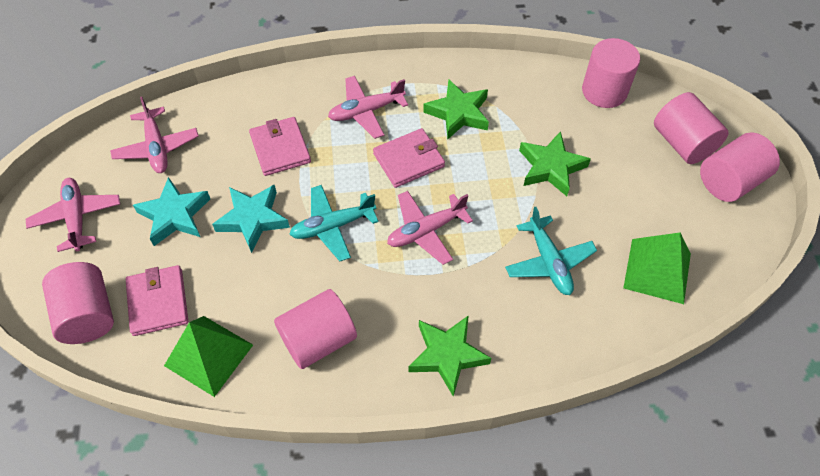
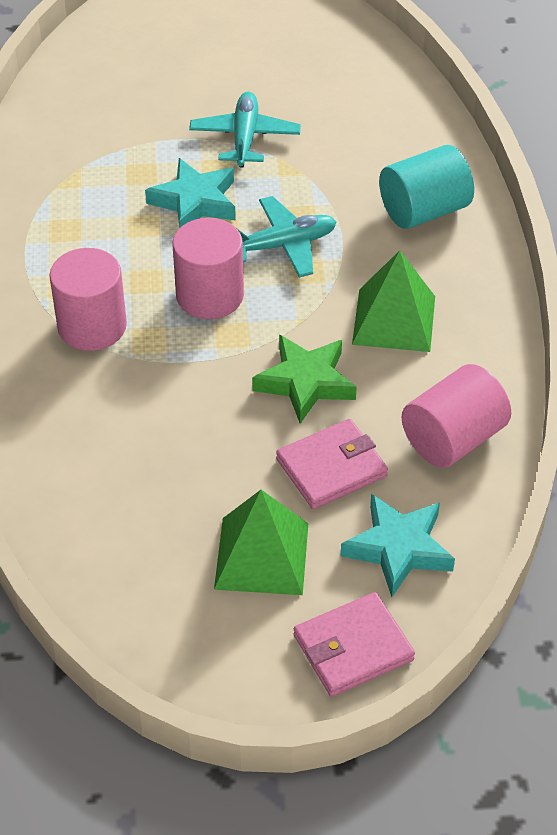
green star: [408,315,491,397] [423,79,489,140] [519,131,591,196] = 3 -> [252,335,357,424] = 1
pink cylinder: [42,262,114,344] [274,289,357,369] [582,38,640,108] [654,92,729,164] [700,132,780,202] = 5 -> [49,248,127,351] [172,218,244,319] [402,364,511,468] = 3
pink plane: [26,178,120,252] [110,97,198,173] [328,76,408,139] [387,191,473,265] = 4 -> none = 0
pink wallet: [126,265,188,336] [249,117,311,176] [373,128,445,188] = 3 -> [276,419,388,509] [294,592,415,697] = 2
turquoise cylinder: none = 0 -> [379,145,474,229] = 1

